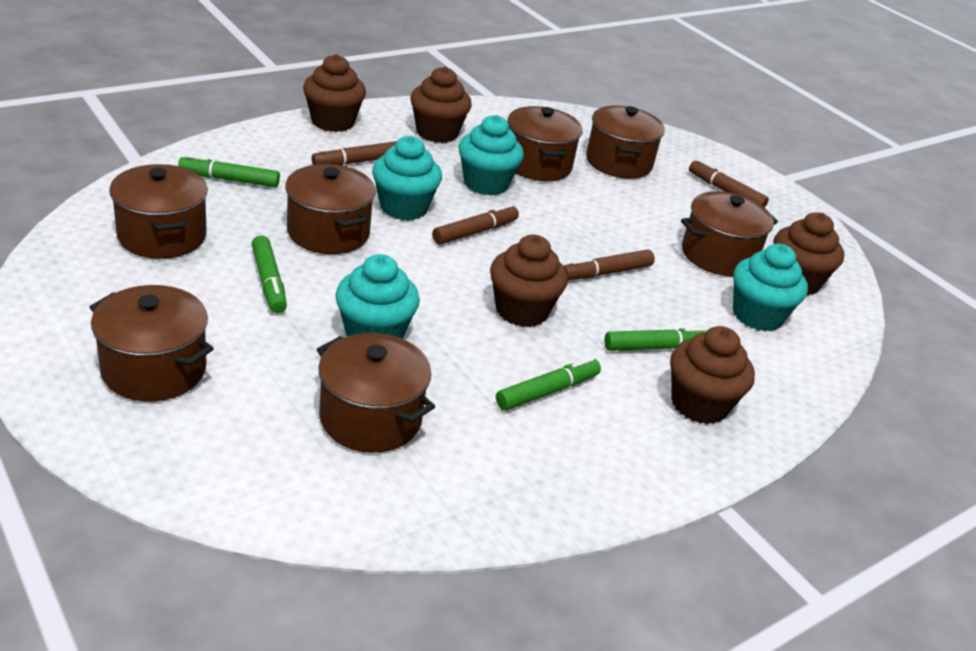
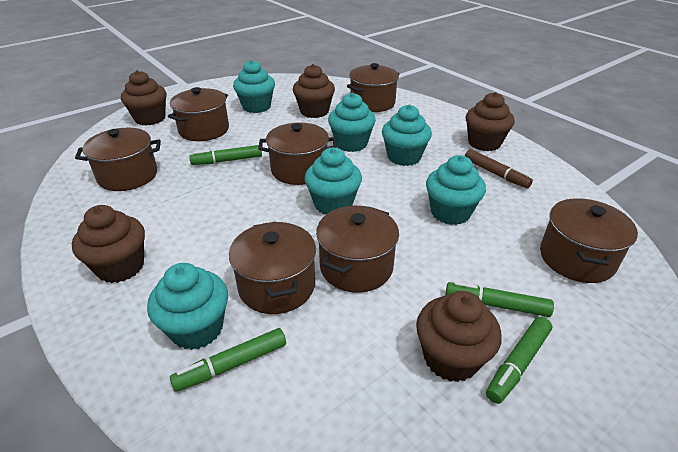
brown marker: [312,141,397,166] [432,204,519,245] [564,250,655,280] [689,159,769,208] = 4 -> [465,149,533,189] = 1
turquoise cupcake: [336,254,420,339] [372,136,442,221] [458,115,524,196] [733,244,808,331] = 4 -> [147,263,228,350] [233,60,275,113] [304,147,362,214] [328,93,376,152] [382,104,432,166] [426,155,486,225] = 6

